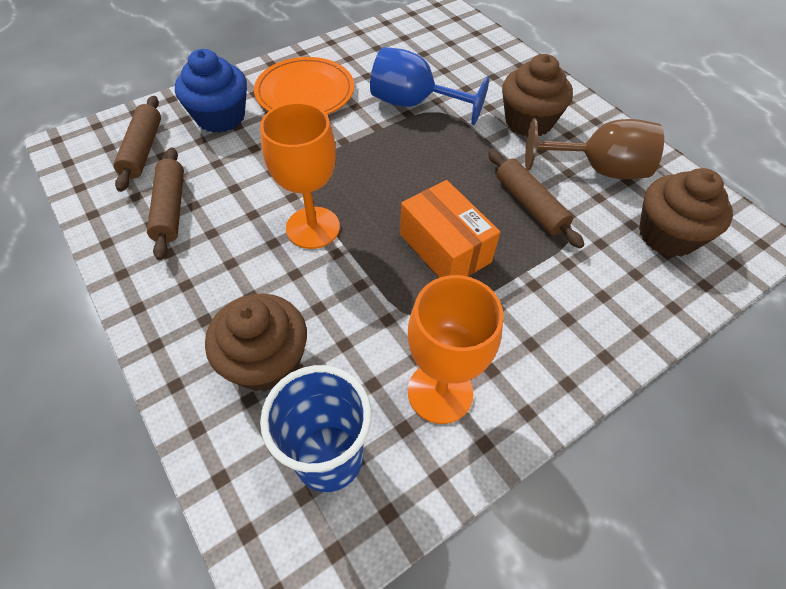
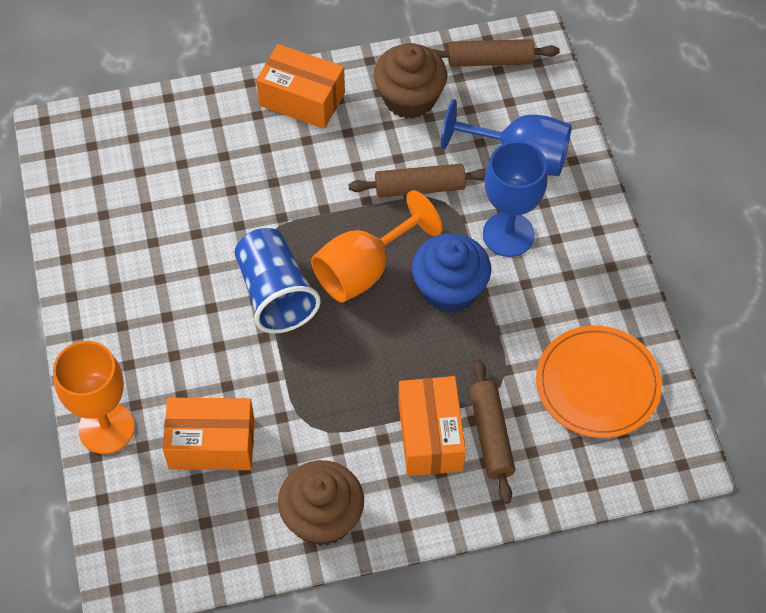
blue goblet: [370,47,489,125] = 1 -> [441,99,571,176] [483,141,548,257] = 2
brown cupcake: [205,293,307,392] [502,54,573,136] [639,168,733,257] = 3 -> [278,460,364,546] [374,43,447,119] = 2
brown goblet: [525,118,664,179] = 1 -> none = 0
orange box: [400,180,501,278] = 1 -> [163,398,255,470] [256,44,345,129] [398,376,466,476] = 3

